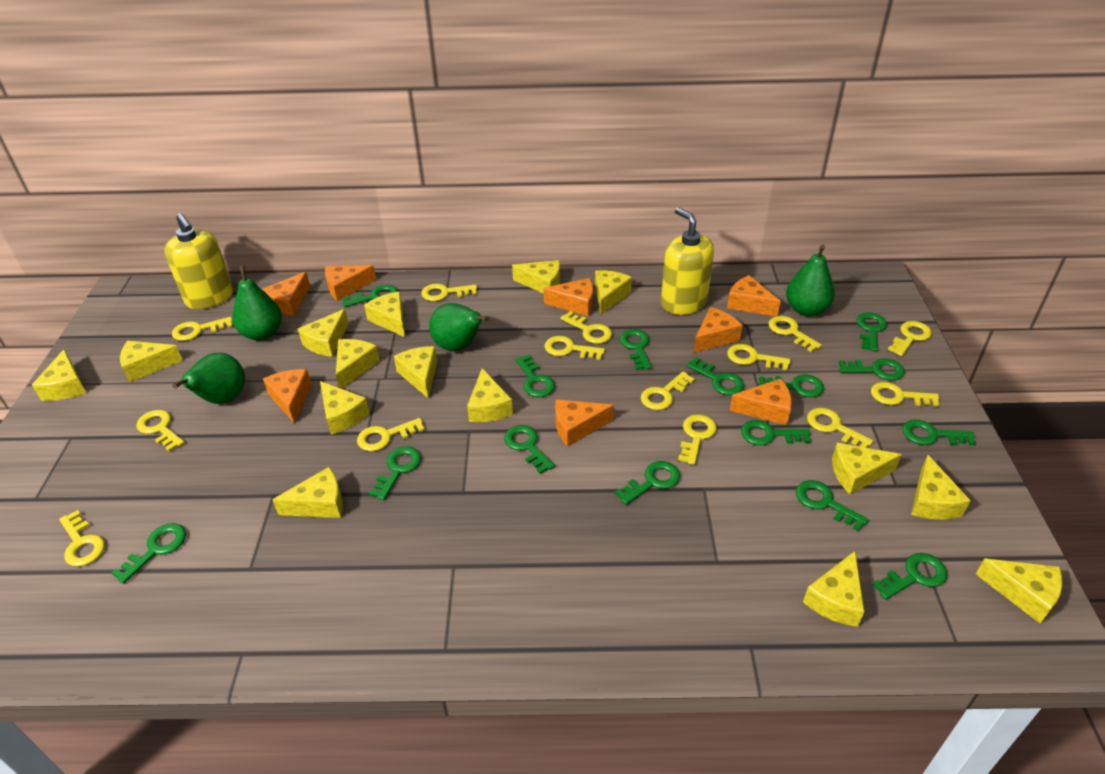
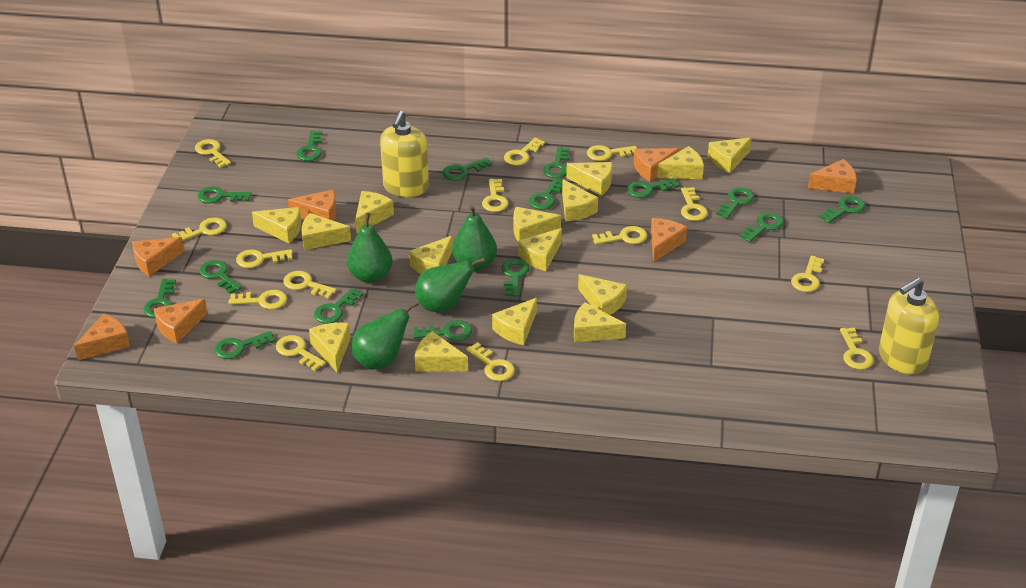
orange cheese: [262,272,310,316] [263,369,311,423] [325,265,376,301] [543,278,593,316] [555,399,614,447] [693,307,743,353] [727,275,781,316] [730,379,792,425] = 8 -> [74,314,130,360] [132,237,184,276] [154,299,207,344] [288,190,336,221] [634,148,679,182] [651,218,687,262] [808,159,857,193] = 7

